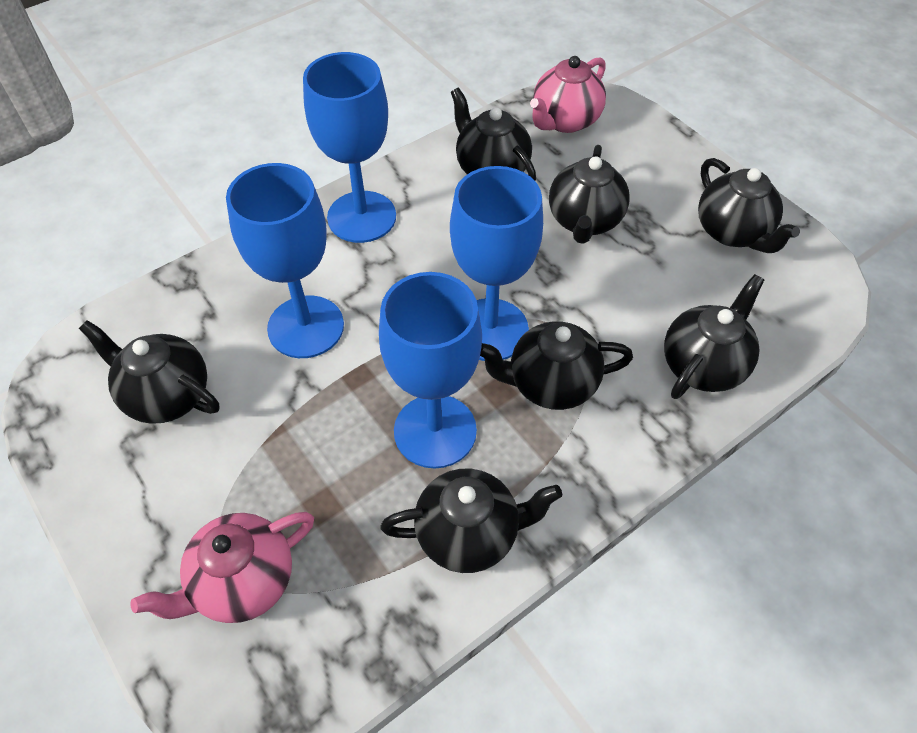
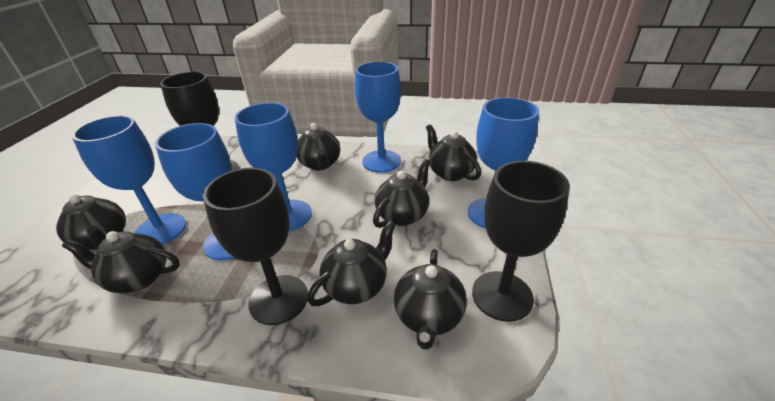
black goblet: none = 0 -> [160,72,239,171] [203,167,308,325] [472,160,570,322] = 3
blue goblet: [226,163,344,358] [303,52,396,243] [379,272,482,469] [450,166,543,361] = 4 -> [72,115,186,245] [155,123,235,260] [235,102,312,231] [355,61,401,173] [468,97,539,229] = 5
pink teapot: [130,512,314,623] [530,56,606,133] = 2 -> none = 0

